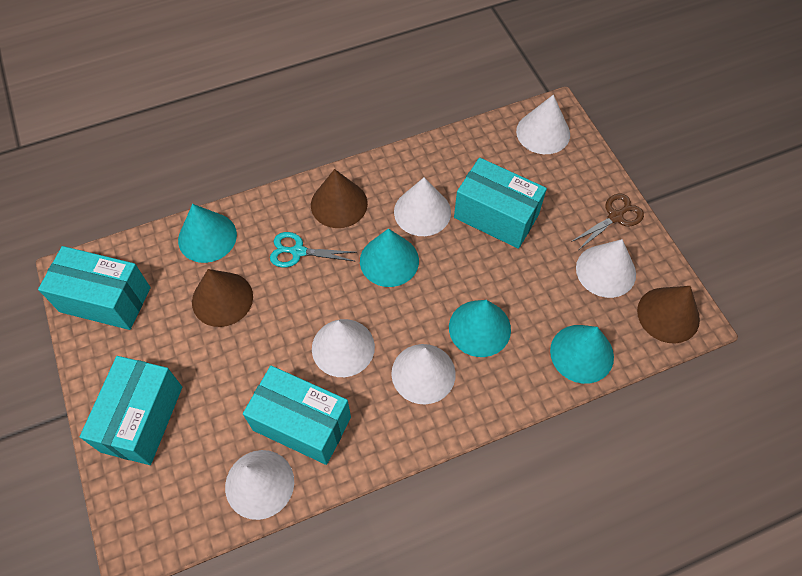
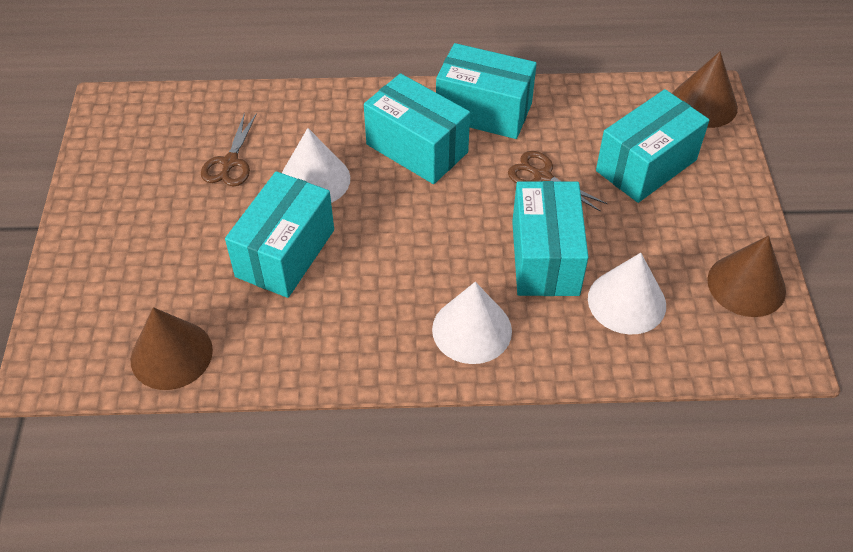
brown scissors: [571,193,644,249] = 1 -> [201,112,257,186] [508,151,608,212] = 2
turquoise box: [38,246,151,330] [80,356,182,465] [243,366,351,465] [454,158,547,249] = 4 -> [225,171,334,298] [364,73,470,184] [436,43,537,139] [512,181,588,296] [596,89,709,203] = 5
turquoise cone: [178,204,237,263] [360,228,419,287] [449,300,511,357] [550,325,614,384] = 4 -> none = 0
turquoise scissors: [270,232,356,268] = 1 -> none = 0
white cone: [225,450,294,520] [312,319,375,377] [391,344,456,404] [394,177,451,236] [516,95,570,154] [576,239,636,298] = 6 -> [282,128,350,203] [432,282,512,364] [588,253,666,334] = 3

